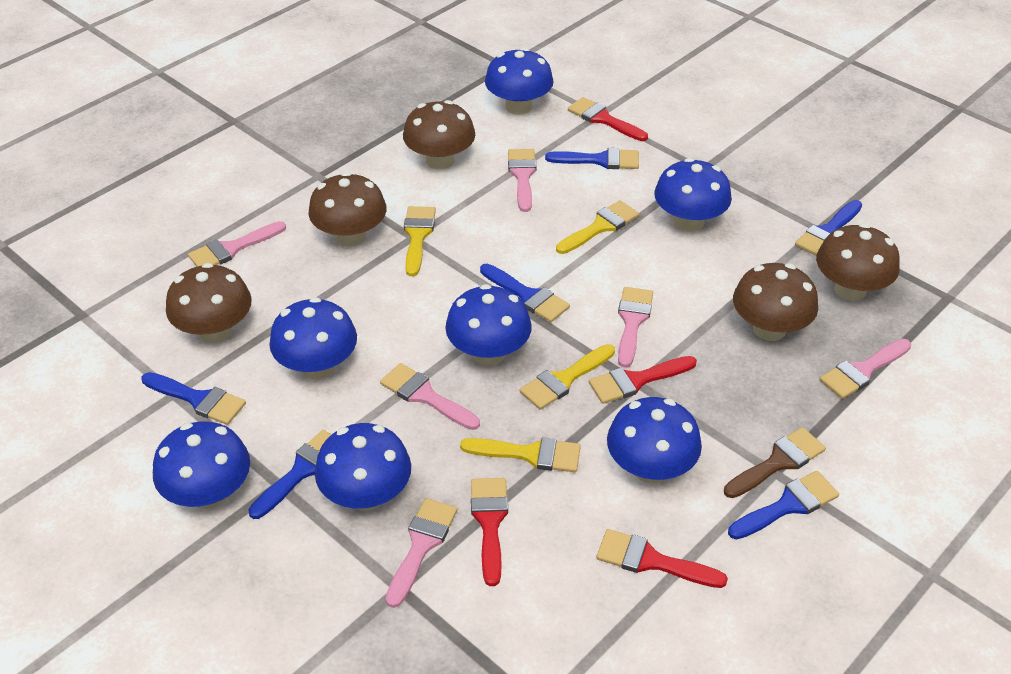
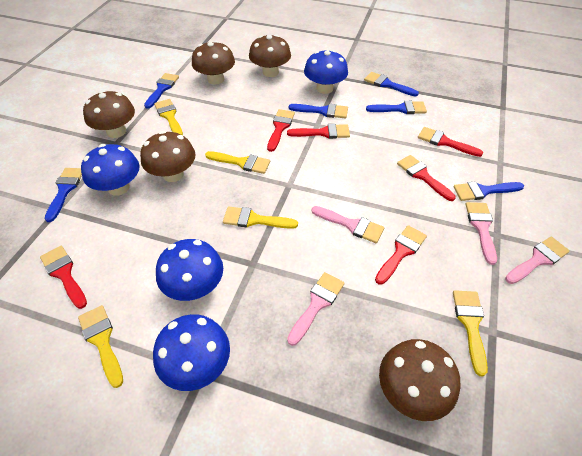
blue mushroom: [153,421,250,509] [269,297,357,379] [315,423,411,511] [445,284,532,366] [485,48,553,115] [607,397,702,483] [654,158,732,232] = 7 -> [81,144,140,196] [153,314,230,391] [156,239,223,301] [304,50,348,94] = 4
brown brush: [724,427,826,498] = 1 -> none = 0
pink brush: [188,221,286,267] [380,363,480,430] [386,498,457,608] [508,149,537,212] [618,287,653,368] [820,339,911,399] = 6 -> [287,272,344,346] [311,206,384,243] [466,202,497,265] [505,236,570,284] = 4
red brush: [471,478,508,586] [568,97,648,141] [589,356,697,404] [597,529,728,588] = 4 -> [40,246,87,309] [267,109,295,152] [287,124,350,139] [375,225,427,285] [397,155,456,201] [418,127,483,157] = 6
yellow brush: [404,206,436,276] [460,437,581,472] [520,344,615,410] [556,200,639,254] = 4 -> [78,305,123,388] [154,99,183,135] [205,151,270,174] [223,206,298,229] [453,290,488,376] = 5

